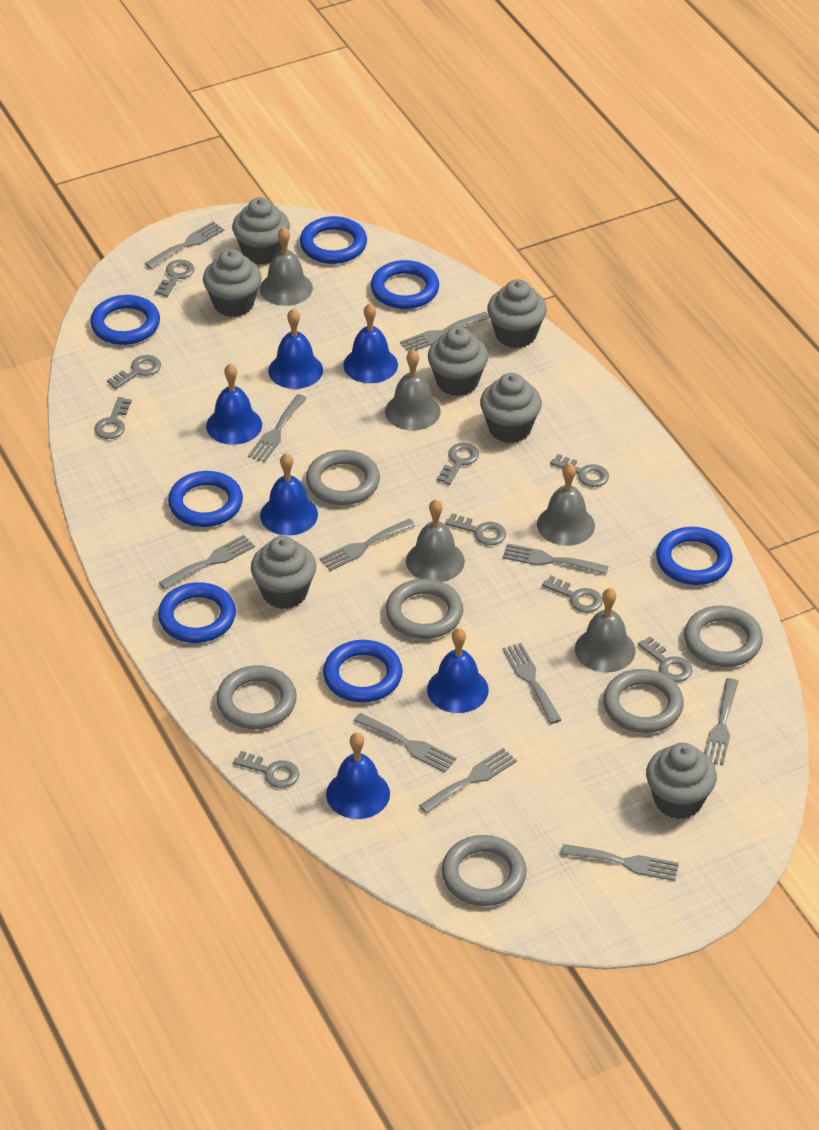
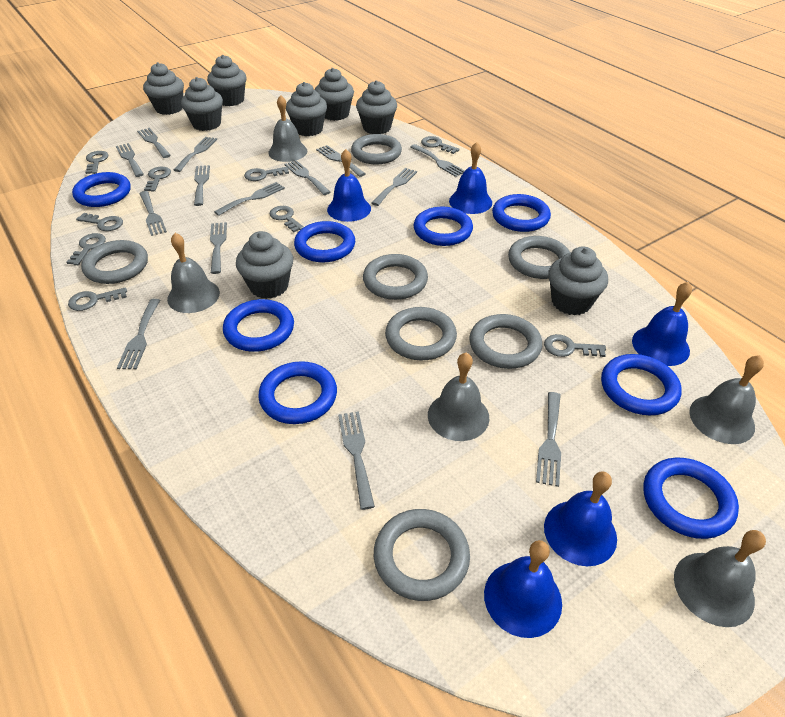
blue bell: [206,363,262,445] [260,453,318,536] [268,309,323,389] [326,733,390,819] [343,303,398,383] [427,628,489,713] = 6 -> [327,149,371,222] [449,142,492,214] [484,540,562,638] [544,472,617,566] [632,282,692,366] = 5
blue ring: [90,295,160,345] [158,582,236,643] [168,471,243,527] [300,216,367,264] [323,640,403,703] [371,260,439,309] [656,527,732,585] = 7 -> [72,172,131,207] [223,299,294,352] [258,361,337,424] [294,221,355,263] [414,207,473,246] [492,194,551,232] [601,354,682,415] [643,458,739,539] = 8
grey cupcake: [203,249,262,317] [232,197,290,265] [251,536,316,609] [428,326,488,396] [480,373,542,443] [487,279,547,348] [646,743,717,819] = 7 -> [143,62,184,115] [181,77,223,131] [207,55,247,106] [236,231,293,299] [286,82,327,136] [315,68,354,121] [356,80,397,134] [548,246,608,315] = 8
grey fork: [144,221,225,269] [159,535,255,589] [248,394,307,462] [319,519,415,571] [354,713,456,773] [400,311,490,353] [419,748,517,814] [502,643,561,724] [503,543,609,574] [561,844,679,881] [704,678,739,765] = 11 -> [116,143,144,177] [117,299,160,369] [137,128,171,158] [139,191,167,236] [174,137,217,172] [194,165,210,206] [210,222,227,274] [214,182,285,216] [285,160,330,195] [316,145,366,177] [338,411,375,510] [372,168,417,206] [410,144,465,177] [536,392,561,487] = 14
grey ring: [216,665,297,729] [306,450,380,505] [386,579,463,639] [442,835,527,906] [603,669,684,733] [684,605,763,667] = 6 -> [81,240,148,284] [351,134,402,165] [363,254,428,300] [374,509,470,601] [385,307,457,360] [469,314,542,369] [508,236,570,279] = 7

